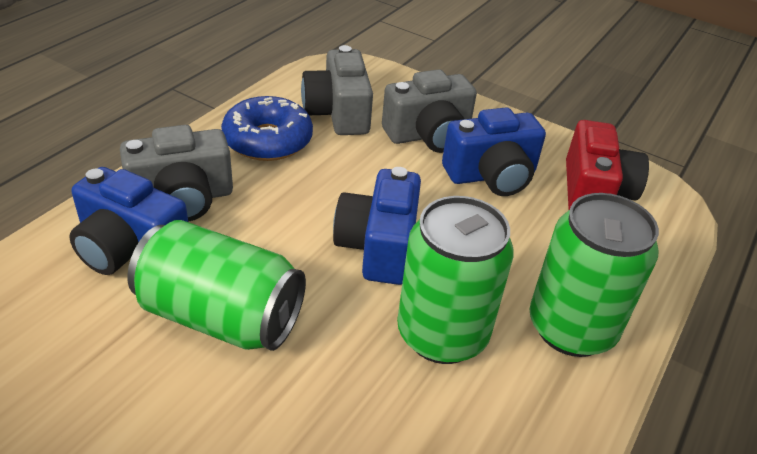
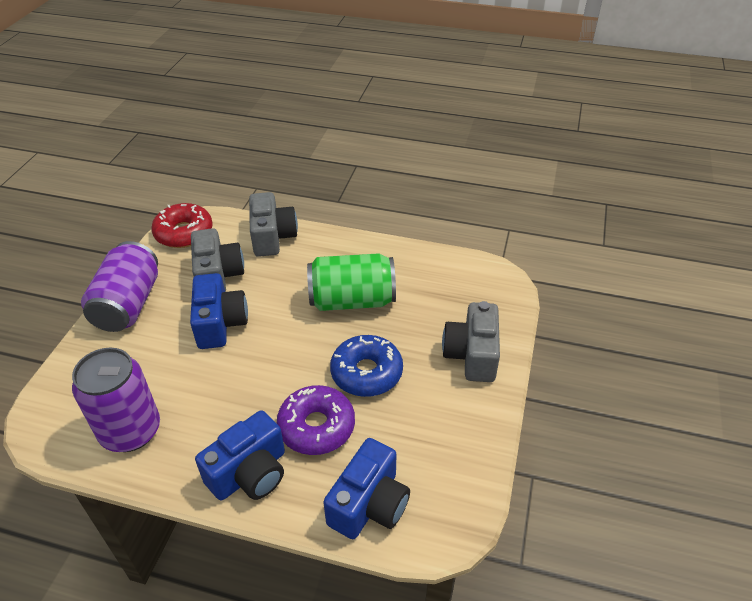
green can: [127,220,306,351] [397,196,514,364] [529,193,659,357] = 3 -> [307,253,396,311] = 1
purple can: none = 0 -> [72,348,160,452] [81,241,158,332] = 2
purple donut: none = 0 -> [277,385,355,455] = 1
red camera: [566,120,649,210] = 1 -> none = 0
red donut: none = 0 -> [151,203,213,248] = 1

